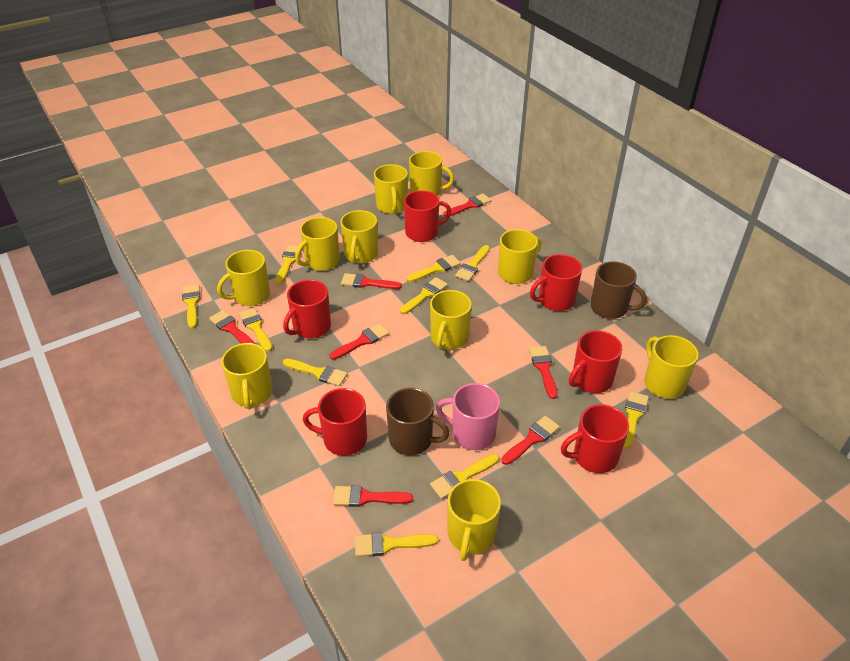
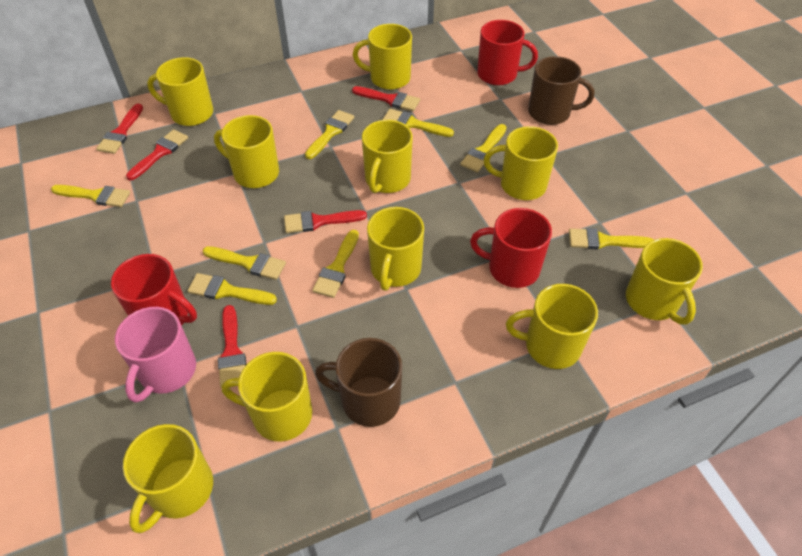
red brush: [209,310,255,344] [329,323,389,360] [333,485,413,507] [341,273,402,289] [443,194,492,216] [501,416,560,465] [529,346,557,399] = 7 -> [96,104,143,154] [126,129,188,180] [218,305,246,388] [284,210,367,233] [352,86,420,111] = 5
red mug: [283,280,331,338] [303,388,367,456] [404,190,451,242] [530,254,582,311] [561,404,629,473] [569,330,622,393] = 6 -> [111,254,197,325] [470,208,552,288] [477,20,538,85] = 3
yellow brush: [182,284,200,328] [239,307,272,352] [275,245,303,285] [283,359,347,386] [355,532,438,557] [400,277,448,314] [406,255,461,282] [430,454,499,499] [455,245,490,281] [623,391,649,449] = 10 -> [51,185,130,207] [188,273,277,305] [203,246,286,280] [305,110,354,159] [312,230,359,298] [382,109,454,137] [460,124,507,173] [569,228,653,250] = 8

